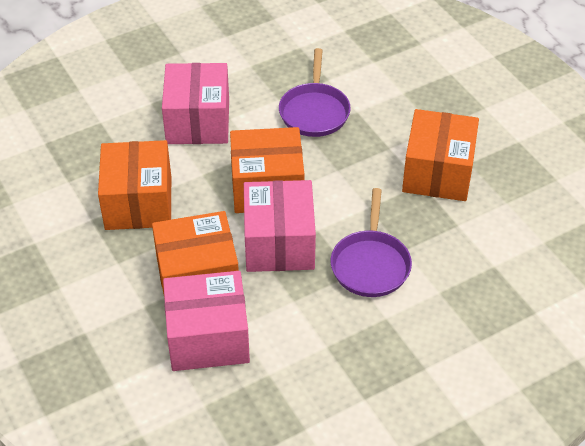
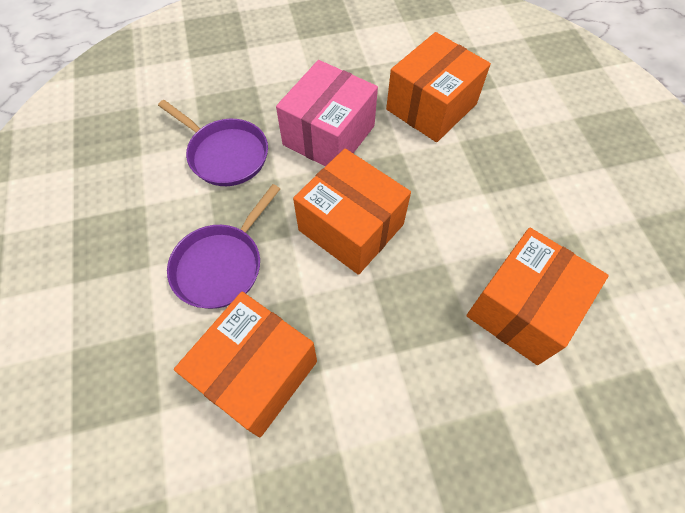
pink box: [162,63,229,144] [163,271,250,371] [244,180,316,272] = 3 -> [276,60,378,166] = 1

